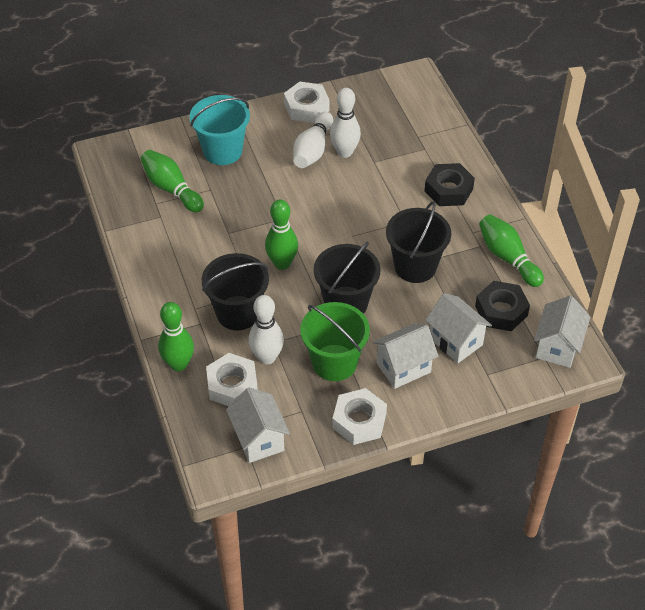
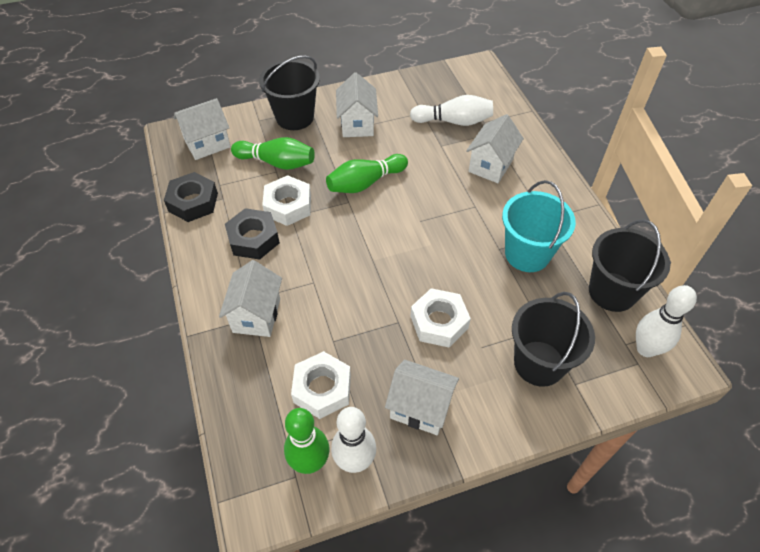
green bowling pin: [141,150,204,212] [158,302,194,371] [265,200,298,270] [479,214,544,287] = 4 -> [231,137,315,170] [284,408,329,474] [326,154,408,193] = 3
green bucket: [300,302,370,381] = 1 -> none = 0
white house: [226,388,290,463] [373,323,438,389] [425,293,492,363] [534,296,590,368] = 4 -> [174,98,231,160] [219,260,282,337] [336,72,378,137] [385,360,459,435] [466,114,524,183] = 5

